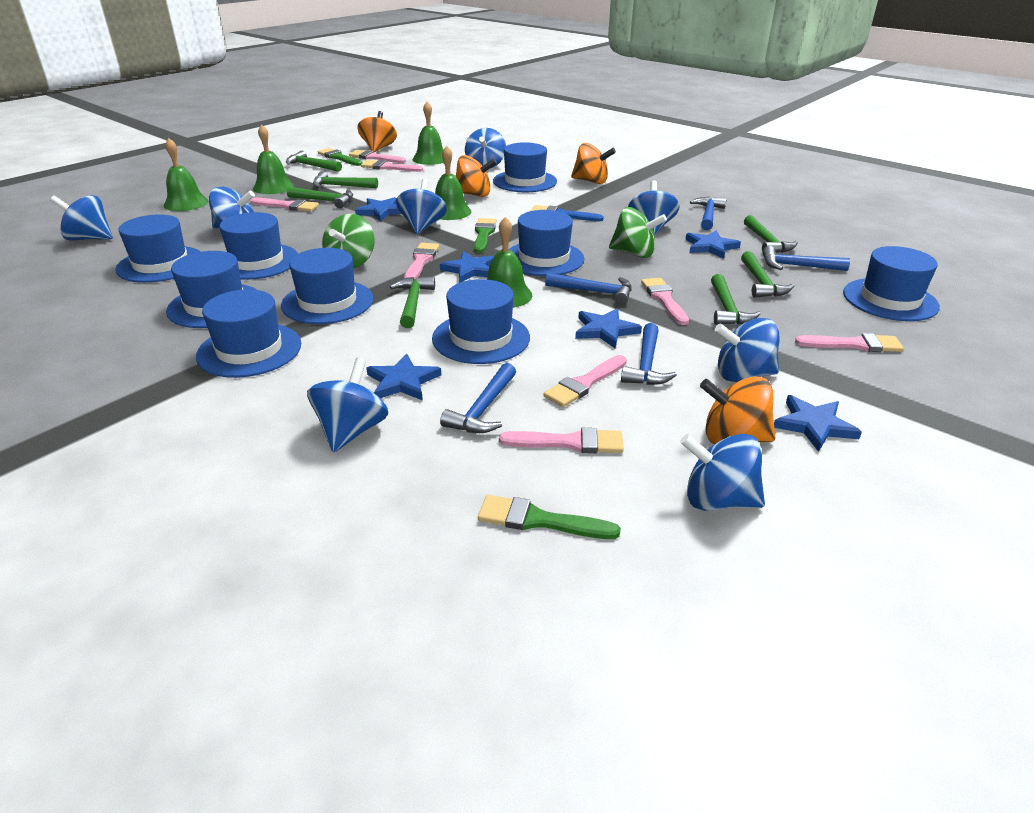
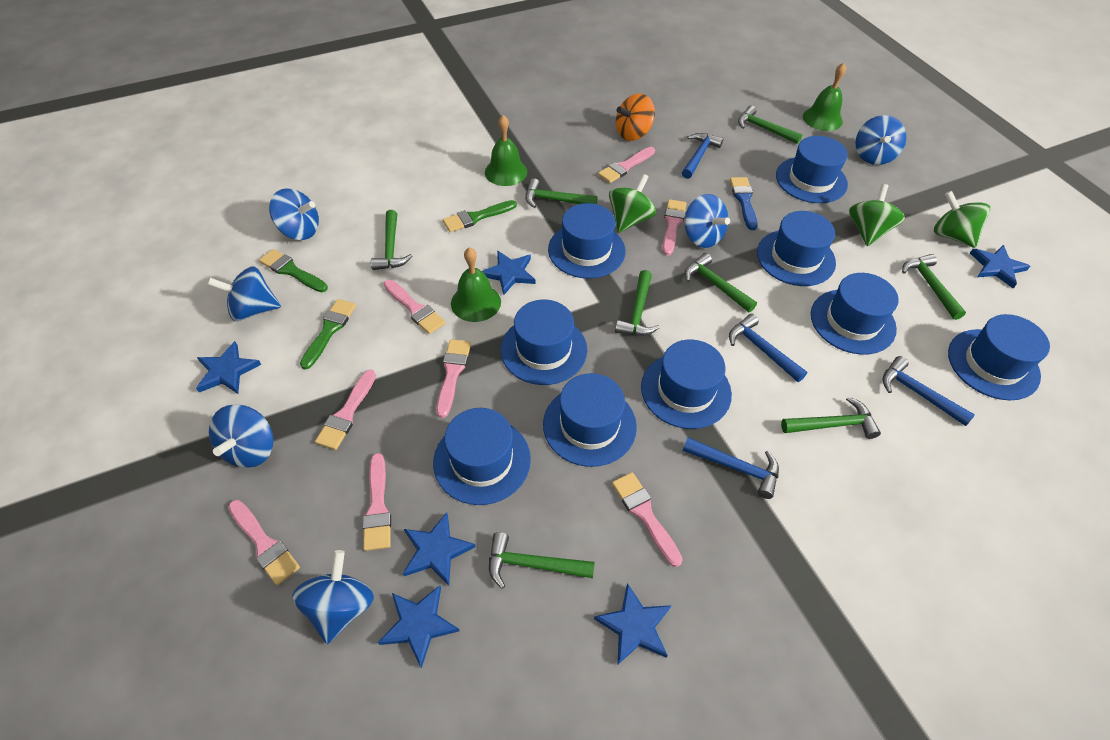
blue hammer: [440,363,516,433] [545,273,631,305] [621,323,677,385] [690,197,727,230] [762,246,850,271] = 5 -> [682,133,723,179] [683,437,779,499] [729,314,807,382] [882,356,975,426] = 4
blue spinning top: [50,195,113,241] [209,187,255,229] [307,358,388,452] [396,179,447,234] [465,128,506,168] [628,180,680,236] [680,434,765,511] [715,318,779,382] = 8 -> [207,266,281,321] [209,405,274,468] [269,188,319,240] [292,550,374,644] [685,194,730,248] [856,115,906,165] = 6
green bell: [164,138,208,211] [253,124,294,194] [413,102,444,165] [435,146,471,220] [487,217,533,308] = 5 -> [451,247,501,322] [485,115,527,186] [803,63,846,131] = 3
green hammer: [286,151,342,172] [287,187,353,208] [313,171,378,188] [390,276,435,328] [711,274,761,325] [741,251,794,298] [744,215,798,253] = 7 -> [371,210,412,270] [489,532,595,589] [526,178,598,208] [615,270,660,336] [685,253,757,312] [738,106,803,144] [781,397,881,439] [902,254,966,320] = 8
green spinning top: [322,214,375,269] [609,207,667,258] = 2 -> [609,174,656,233] [849,184,905,246] [934,191,990,248] = 3
orange spinning top: [357,111,397,153] [456,155,497,197] [571,143,616,184] [700,376,775,444] = 4 -> [616,93,655,141] = 1

